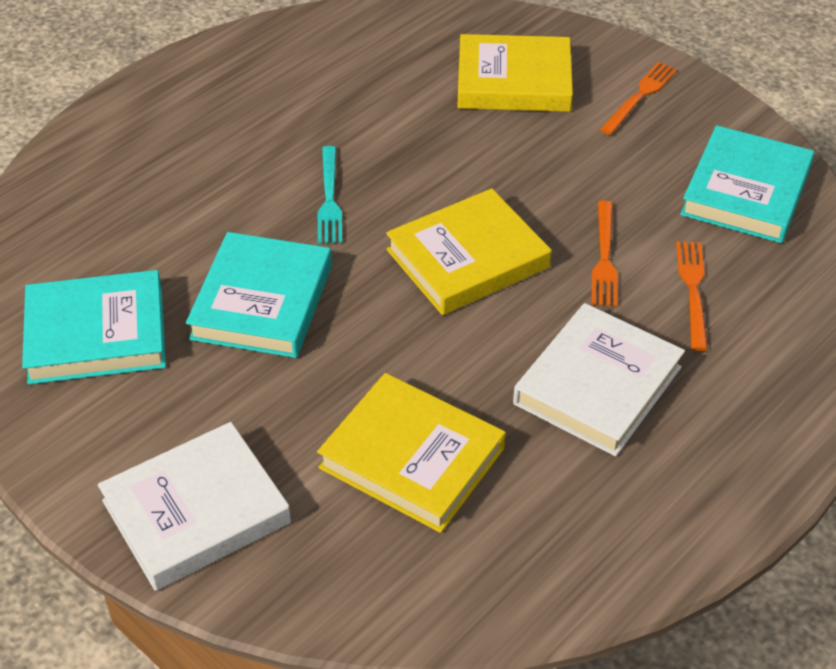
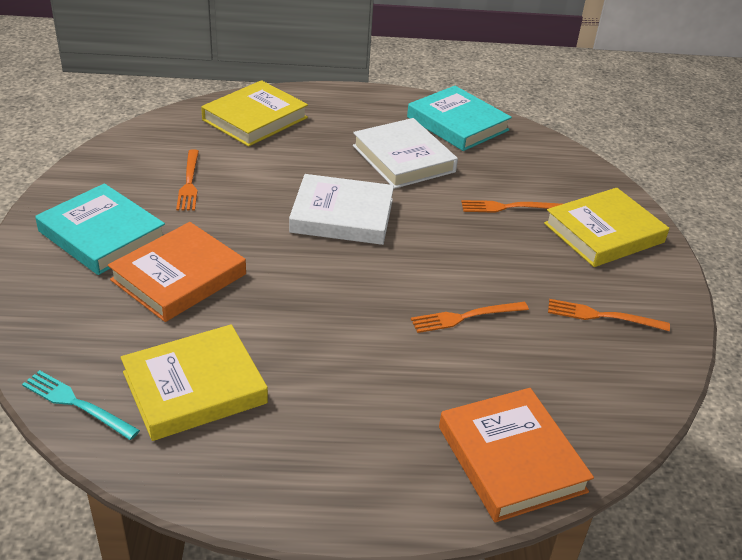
orange book: none = 0 -> [108,222,246,322] [439,388,594,523] = 2
orange fork: [592,201,618,307] [600,62,677,135] [676,241,708,351] = 3 -> [176,149,199,211] [411,302,529,333] [461,200,562,213] [548,299,670,331] = 4
turquoise book: [22,270,166,385] [186,232,332,358] [680,125,814,243] = 3 -> [35,183,165,275] [407,86,512,151] = 2

